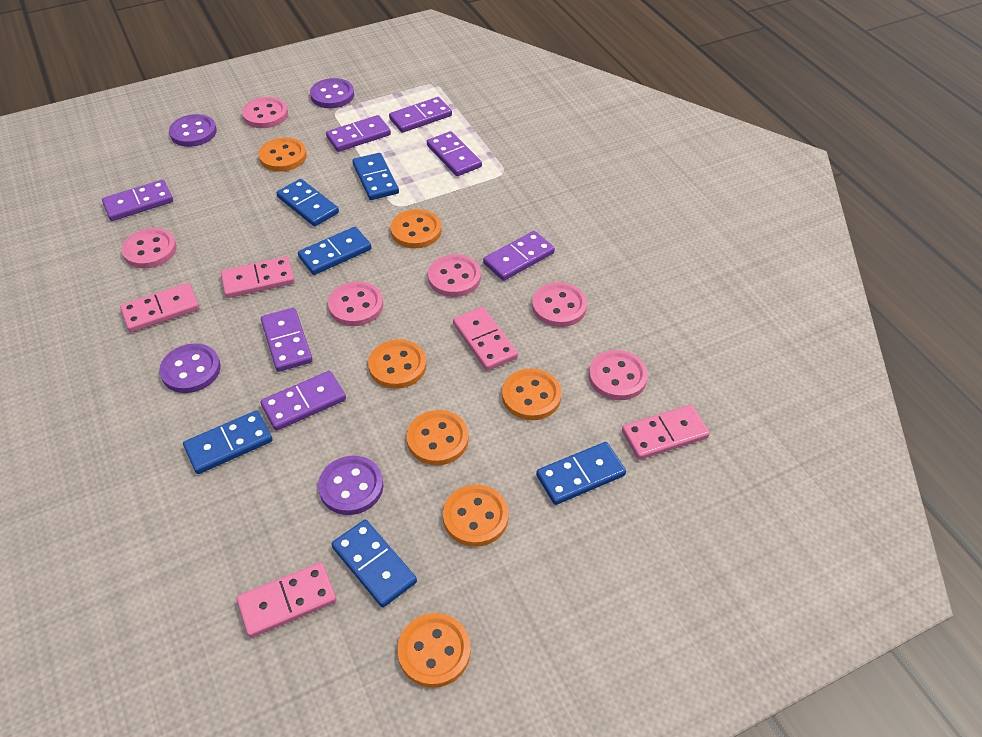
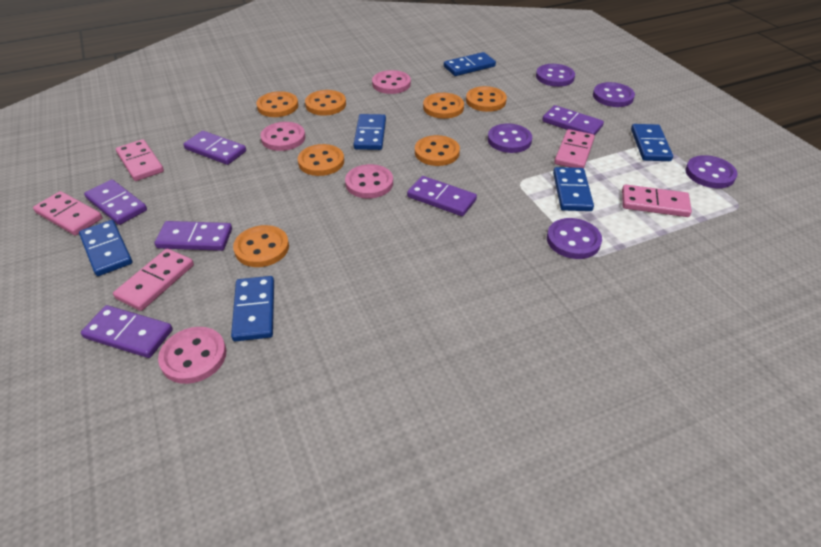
pink button: [122,228,177,269] [242,97,288,128] [328,281,383,326] [428,254,481,297] [532,282,587,327] [589,350,648,400] = 6 -> [158,327,227,384] [260,122,305,151] [345,164,393,198] [372,70,411,94] = 4
purple button: [159,343,221,393] [169,114,217,147] [310,78,354,108] [318,456,384,515] = 4 -> [488,124,532,153] [536,64,575,87] [547,218,602,259] [593,82,635,107] [685,155,738,188] = 5
purple domino: [102,180,173,221] [261,308,313,372] [261,371,346,431] [326,115,391,152] [389,97,452,133] [427,131,482,176] [483,231,555,281] = 7 -> [81,305,173,358] [84,179,147,225] [155,221,232,251] [183,131,246,165] [407,176,477,216] [542,105,604,135] = 6

